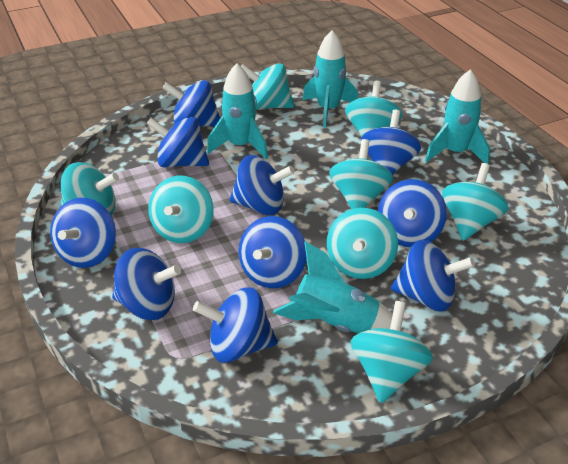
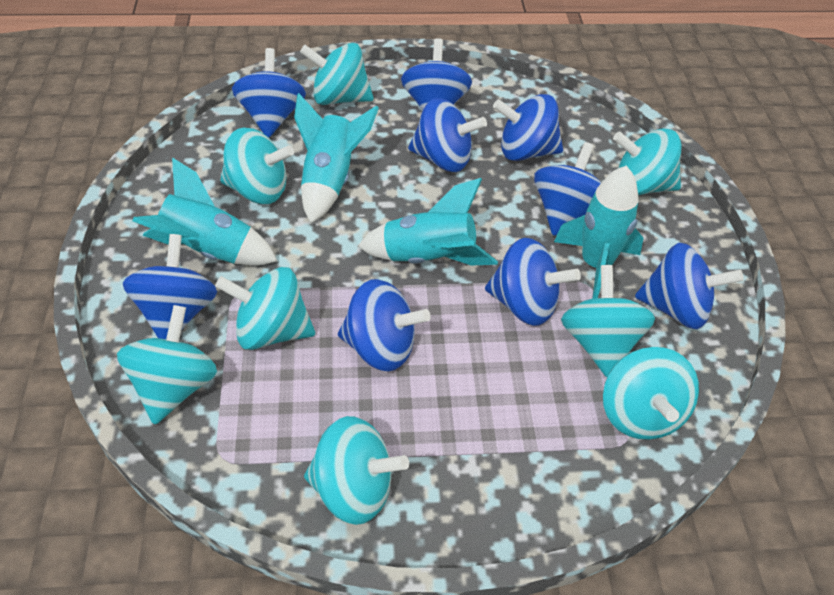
blue spinning top: [50,198,116,268] [112,248,181,320] [146,117,209,168] [162,80,220,127] [193,287,278,363] [229,155,295,215] [238,216,306,289] [361,110,421,175] [378,179,447,247] [391,240,475,312] = 10 -> [123,234,217,339] [232,48,306,138] [338,279,431,371] [401,38,472,111] [408,98,487,172] [485,238,581,326] [493,94,563,161] [534,142,601,236] [635,243,744,329] = 9

